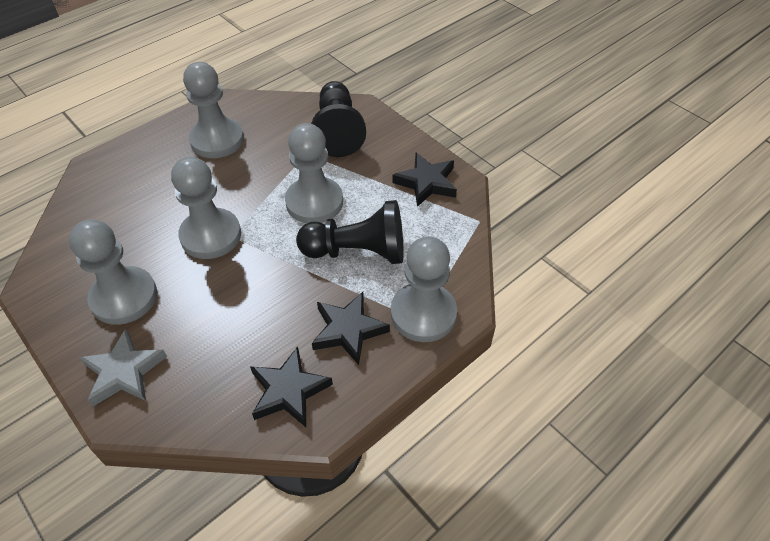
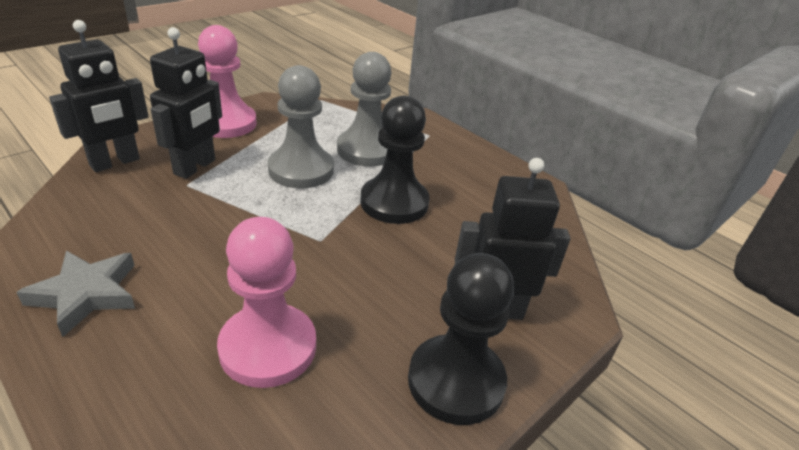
black robot: none = 0 -> [49,20,149,172] [150,27,222,179] [455,158,570,320] = 3
black star: [250,346,333,427] [312,292,390,365] [392,153,457,207] = 3 -> none = 0
grey pawn: [69,219,157,325] [171,157,241,259] [183,62,244,158] [285,123,343,223] [391,236,457,342] = 5 -> [268,65,334,188] [337,52,392,166] = 2
pink pawn: none = 0 -> [198,25,257,138] [217,217,316,388] = 2

